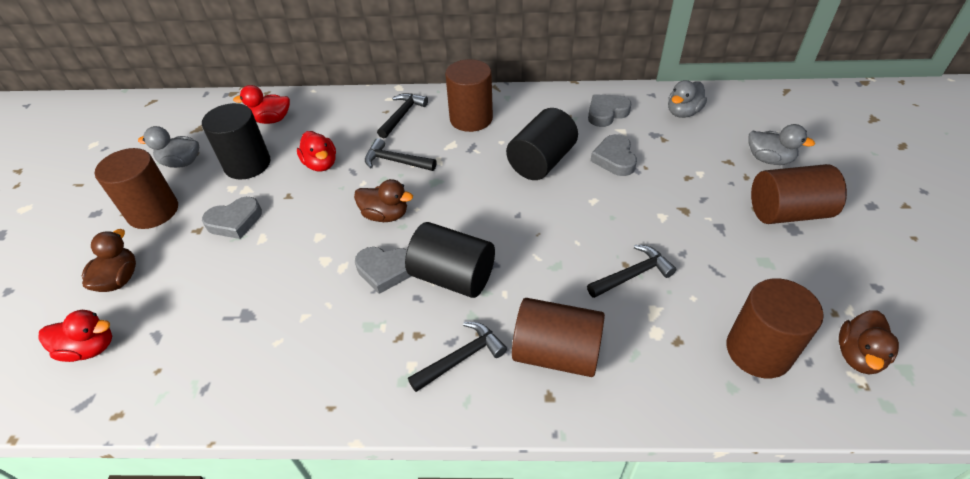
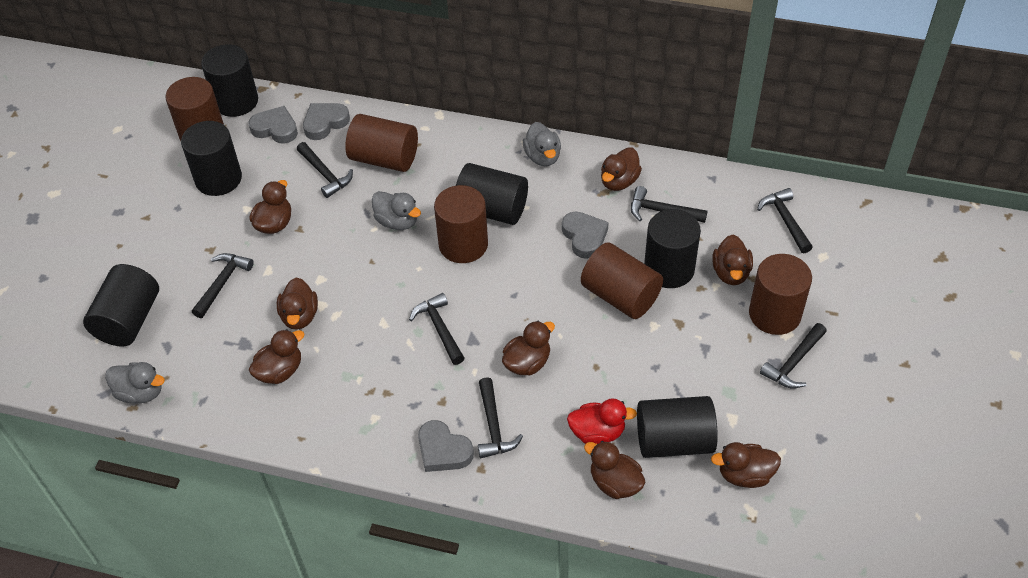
black cylinder: [202,103,270,180] [405,222,495,298] [506,108,578,180] = 3 -> [83,264,159,347] [181,121,242,196] [201,44,258,117] [456,163,528,225] [637,396,718,458] [644,209,701,288] = 6
black hammer: [365,138,436,171] [377,93,428,138] [408,322,507,392] [587,245,676,298] = 4 -> [192,253,254,318] [297,142,353,198] [409,293,465,365] [478,377,523,458] [631,186,707,223] [757,188,813,253] [760,323,827,389] = 7
brown duck: [82,229,136,292] [354,179,413,222] [839,310,899,374] = 3 -> [249,329,305,384] [250,180,291,234] [277,278,318,330] [502,321,555,376] [584,441,646,499] [601,147,642,191] [711,442,781,488] [712,235,753,285] = 8
red duck: [38,310,112,362] [233,85,290,124] [297,131,336,171] = 3 -> [567,398,637,444] = 1

